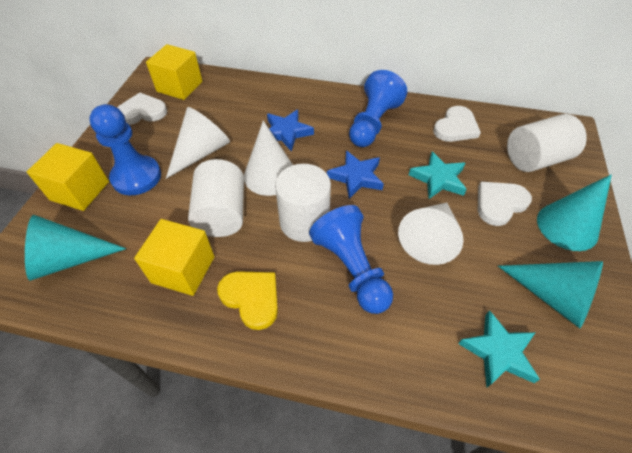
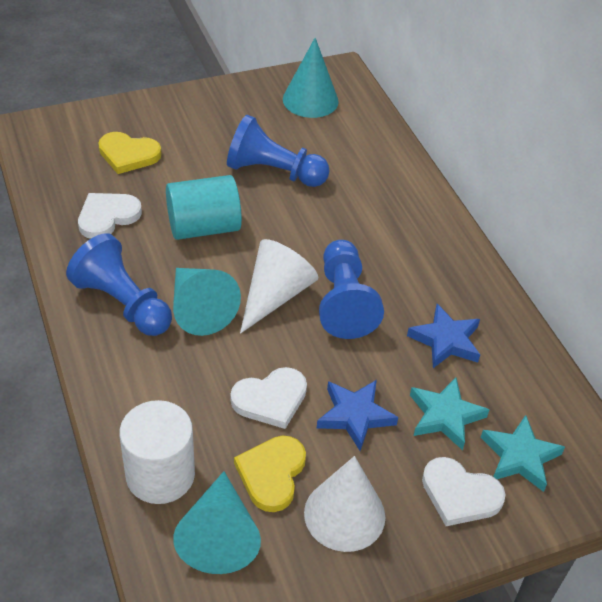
turquoise cylinder: none = 0 -> [166,175,242,240] = 1
white cone: [166,107,230,179] [244,121,293,196] [398,203,463,265] = 3 -> [240,239,318,334] [304,456,385,552] = 2
white cylinder: [188,159,244,237] [275,164,331,242] [507,114,587,172] = 3 -> [119,400,195,504] = 1
yellow cube: [27,143,109,211] [134,219,215,296] [146,44,203,100] = 3 -> none = 0
yellow heart: [217,271,278,330] = 1 -> [98,132,161,174] [234,436,306,512] = 2

